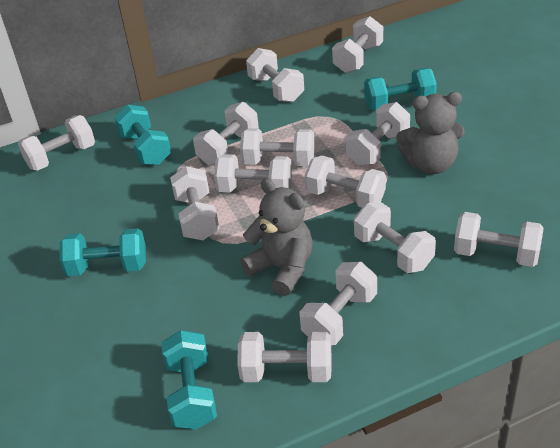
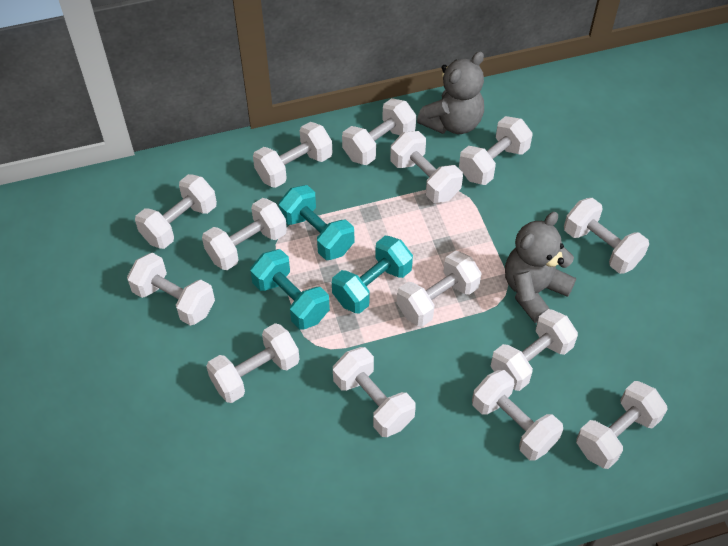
turquoise dumbbell: [60,228,146,276] [114,105,171,165] [161,330,217,429] [364,68,437,111] = 4 -> [250,249,330,330] [279,185,354,260] [332,236,413,314] = 3
white dumbbell: [18,115,95,171] [170,166,219,240] [193,102,259,166] [214,154,292,192] [237,331,332,382] [240,128,315,166] [246,48,304,102] [299,262,377,345] [305,156,386,207] [332,16,383,73] [346,102,410,166] [354,202,436,273] [454,212,544,267] = 13 -> [127,253,215,326] [135,174,217,249] [202,198,287,270] [206,323,300,403] [253,122,332,188] [333,347,416,437] [342,98,416,165] [390,131,463,203] [397,251,482,327] [459,116,533,185] [472,370,563,461] [490,309,578,391] [564,198,649,274] [576,381,667,469] = 14

